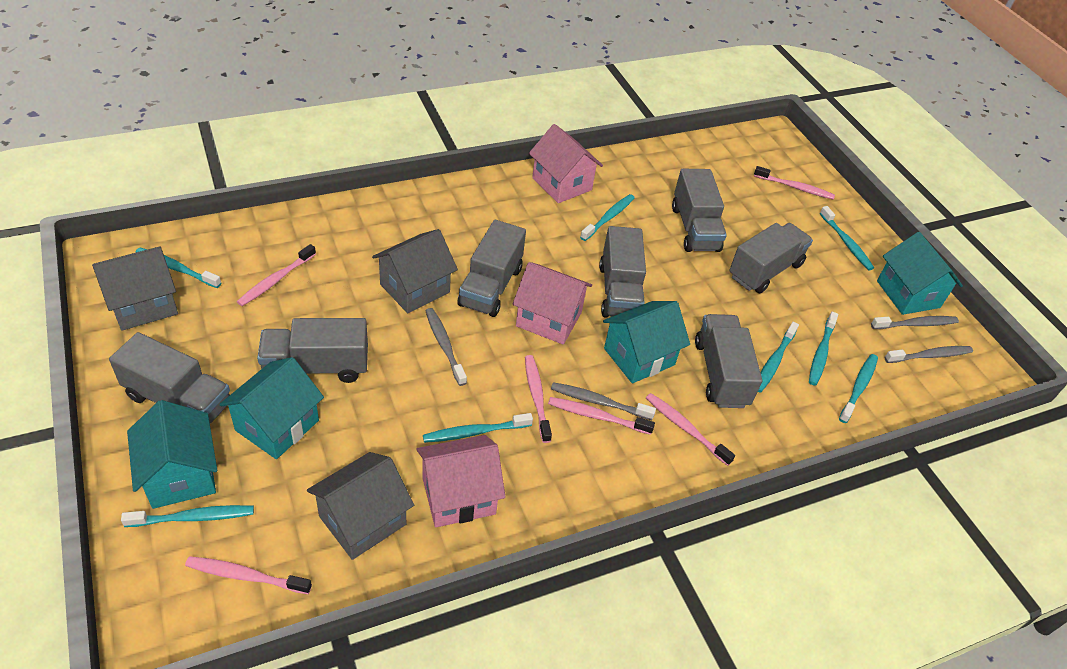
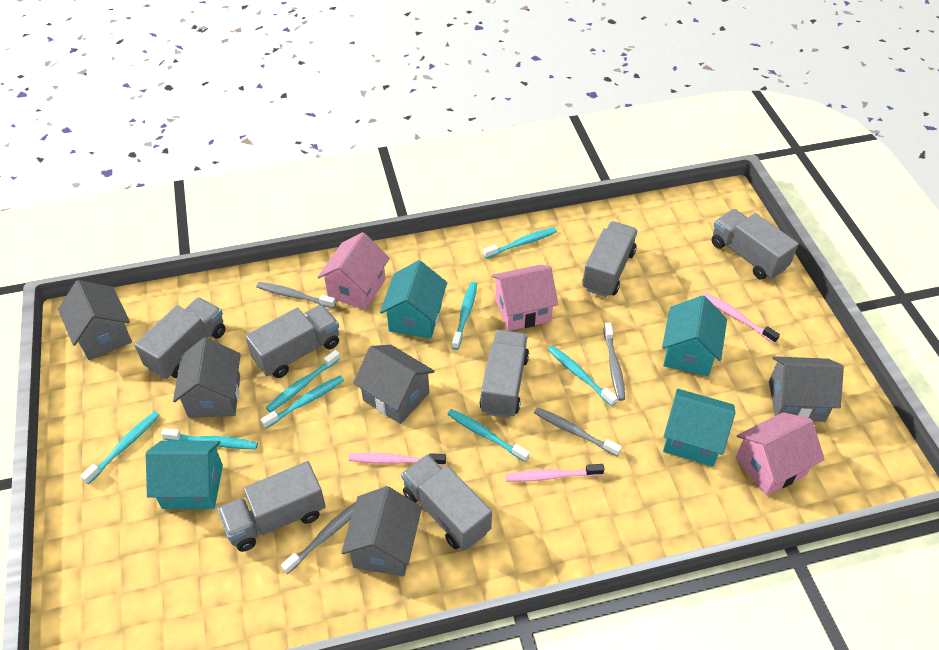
grey house: [92,246,178,331] [307,452,414,560] [372,229,458,313] = 3 -> [58,280,132,360] [173,338,241,418] [341,486,422,577] [353,345,435,424] [769,356,844,422] = 5
pink toothbrush: [185,556,312,594] [237,244,316,306] [525,355,552,443] [548,397,655,435] [646,393,735,466] [754,166,835,200] = 6 -> [349,453,446,466] [505,464,604,482] [703,292,780,343] = 3

